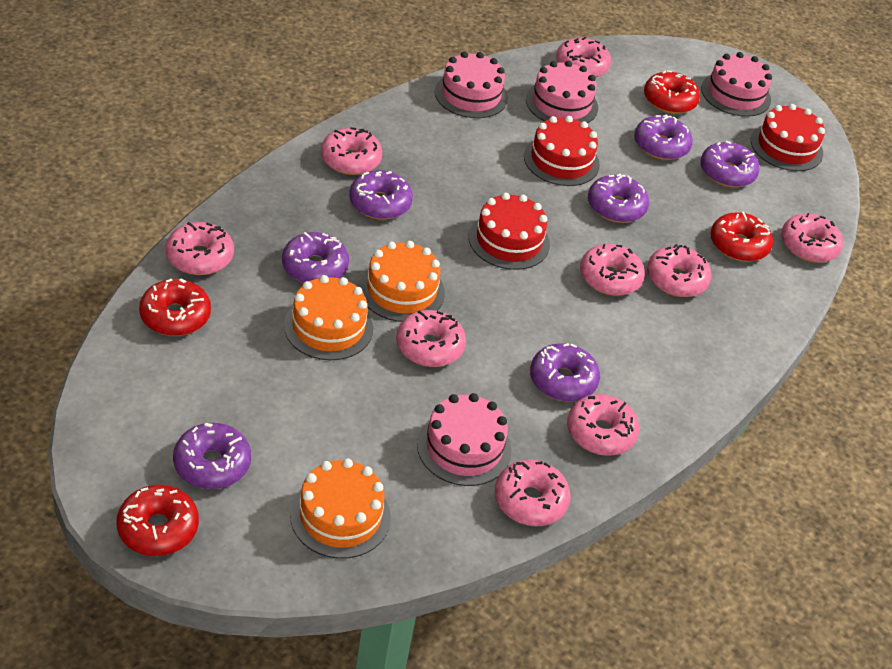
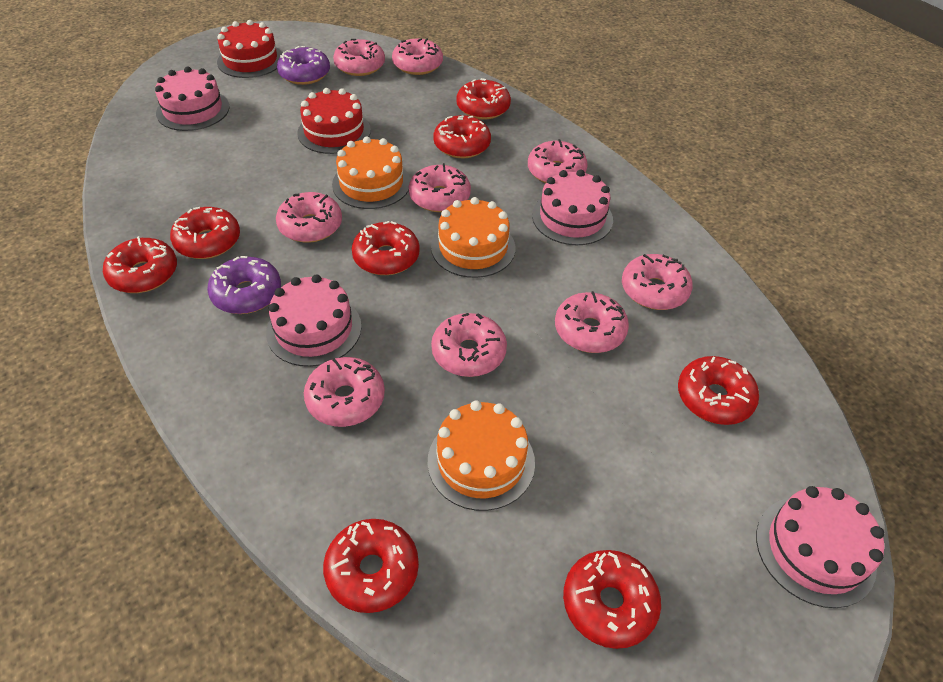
purple donut: [173,423,251,489] [282,232,349,283] [349,170,413,220] [530,343,600,402] [588,174,649,223] [634,114,693,160] [700,141,760,187] = 7 -> [207,256,281,314] [277,46,330,85] = 2
red cake: [469,193,550,270] [524,116,600,186] [751,104,825,171] = 3 -> [217,20,282,78] [297,88,371,154] = 2
red donut: [117,485,199,556] [139,278,211,336] [644,70,700,114] [711,211,773,262] = 4 -> [103,236,177,293] [170,207,240,259] [323,519,419,613] [352,221,420,275] [433,115,491,158] [456,78,511,120] [563,550,661,649] [678,356,759,425] = 8

